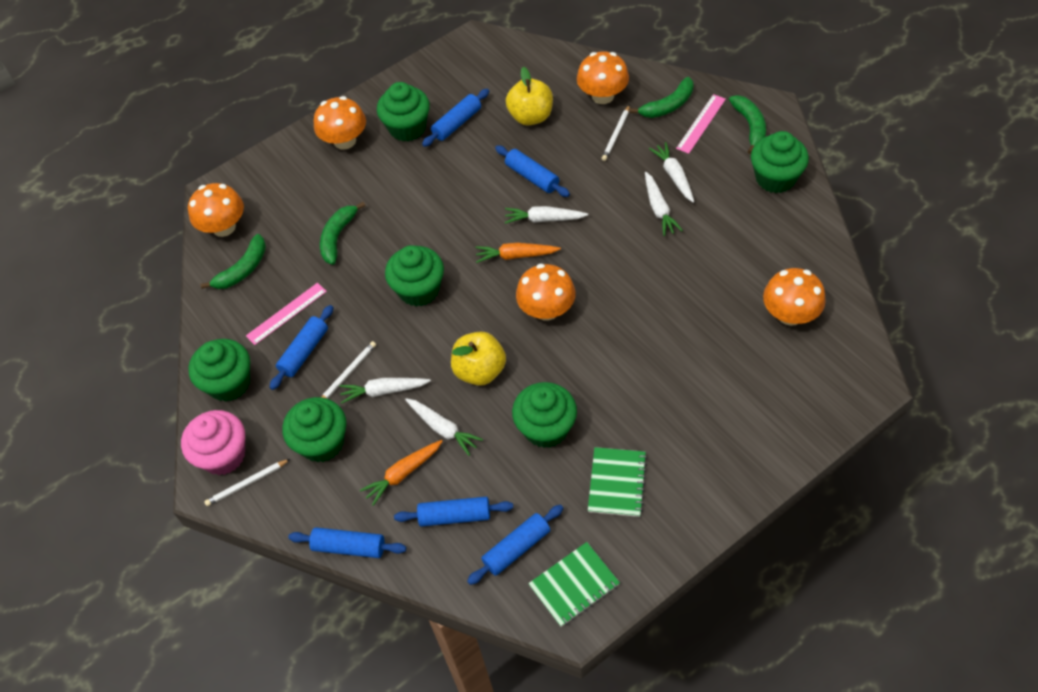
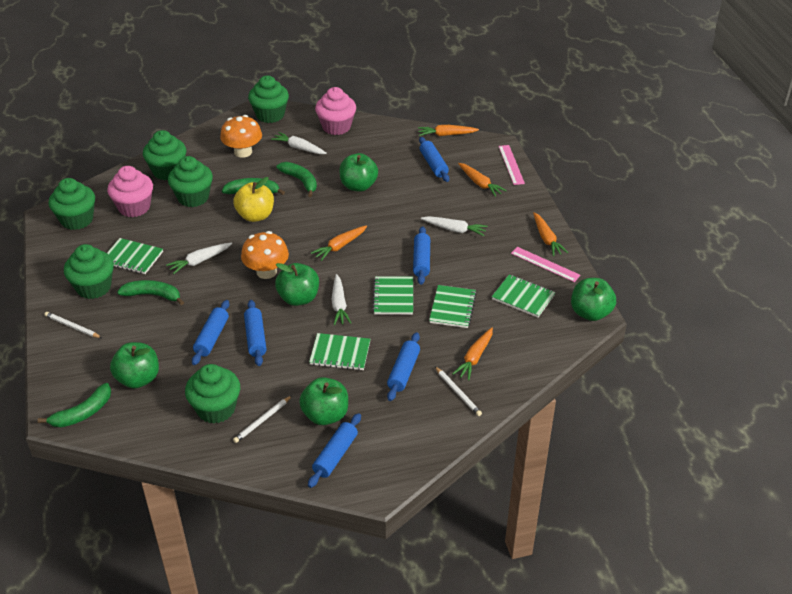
green apple: none = 0 -> [110,342,159,389] [275,263,319,306] [299,377,348,425] [339,153,378,192] [571,278,616,321] = 5
green notebook: [528,542,620,627] [588,447,647,517] = 2 -> [107,238,163,274] [309,333,370,370] [373,276,413,315] [429,285,477,328] [492,274,555,317] = 5
orange carrot: [360,440,443,506] [476,243,561,263] = 2 -> [311,225,367,261] [418,125,479,136] [452,328,493,380] [458,163,507,197] [533,212,568,256] = 5
orange mushroom: [188,183,244,237] [314,96,366,150] [516,264,576,321] [577,52,629,104] [763,268,826,326] = 5 -> [220,115,262,158] [241,231,289,279] = 2
pink cupcake: [181,410,245,475] = 1 -> [107,166,153,217] [315,87,356,135] = 2
white carrot: [340,378,431,404] [405,398,483,456] [505,206,588,224] [645,172,683,236] [649,142,694,203] = 5 -> [166,243,232,274] [271,132,327,154] [331,274,351,325] [421,216,488,236] = 4
yellow apple: [451,332,506,386] [506,67,553,125] = 2 -> [233,177,274,222] = 1

